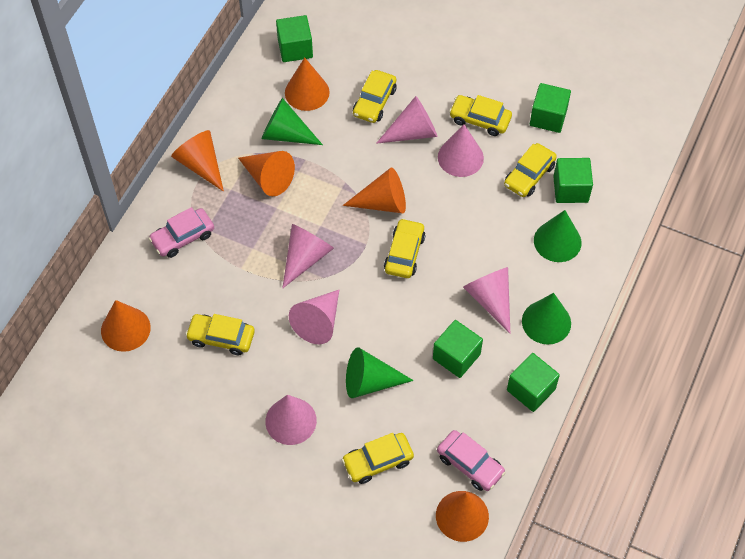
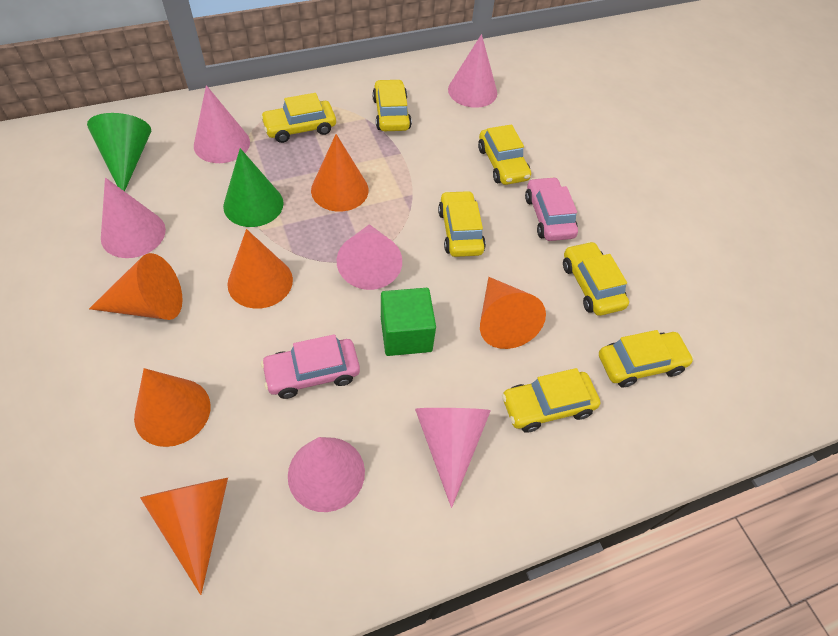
green cone: [261,98,323,145] [346,347,414,398] [522,293,571,344] [534,210,581,262] = 4 -> [87,113,151,191] [223,148,284,227] = 2
green cube: [276,15,313,62] [433,320,483,378] [507,353,560,412] [530,83,571,133] [553,158,593,203] = 5 -> [381,288,436,356] = 1
yellow car: [185,314,255,355] [342,433,414,484] [353,70,397,123] [384,218,425,278] [449,95,512,136] [504,143,557,197] = 6 -> [260,93,336,143] [372,79,412,131] [438,190,486,257] [478,124,531,185] [502,368,600,433] [563,241,629,316] [599,330,694,388] = 7

